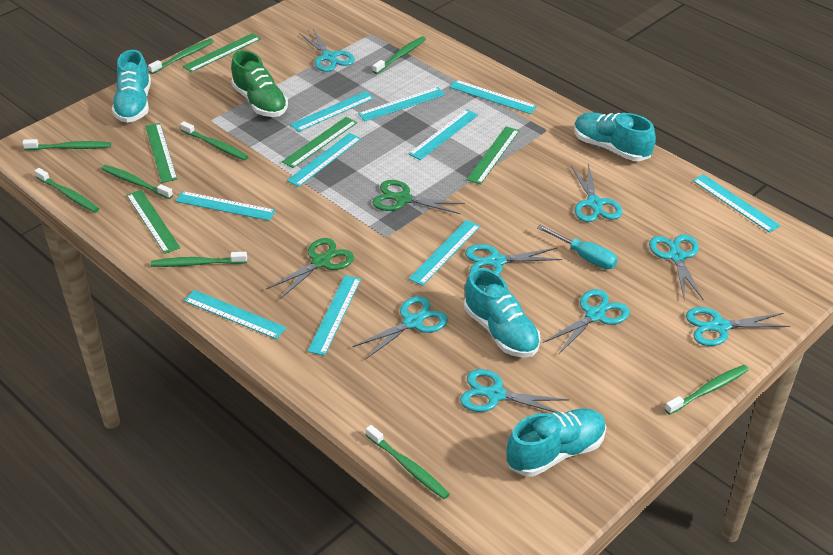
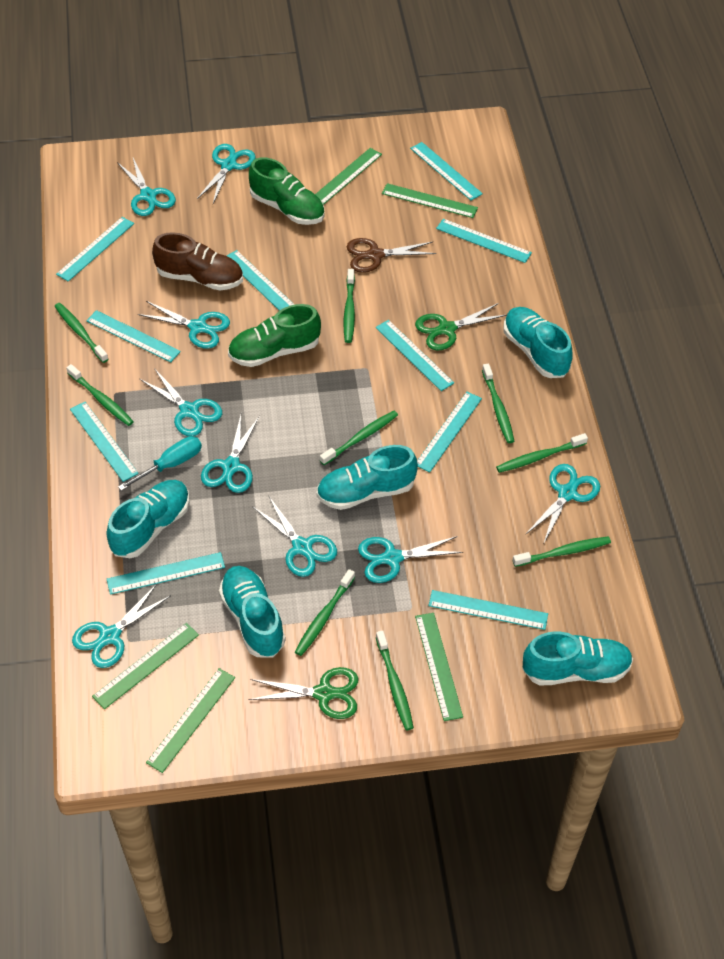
brown scissors: none = 0 -> [347,238,437,273] = 1
brown shoe: none = 0 -> [152,232,243,291] = 1
green shoe: [231,50,288,117] = 1 -> [228,304,321,367] [249,157,324,225] = 2
turquoise scissors: [299,29,355,72] [352,296,448,360] [460,369,569,412] [465,244,562,275] [543,289,630,355] [571,164,622,222] [649,234,704,301] [686,307,790,346] = 8 -> [72,584,170,668] [117,158,176,216] [138,301,230,349] [140,368,222,436] [197,144,256,203] [201,415,260,493] [252,497,337,577] [358,536,463,583] [525,464,600,543] = 9
turquoise shoe: [112,50,151,123] [464,268,541,358] [507,408,606,477] [574,113,656,161] = 4 -> [106,480,190,558] [219,566,286,658] [316,445,418,510] [504,307,573,378] [522,632,633,685] = 5

